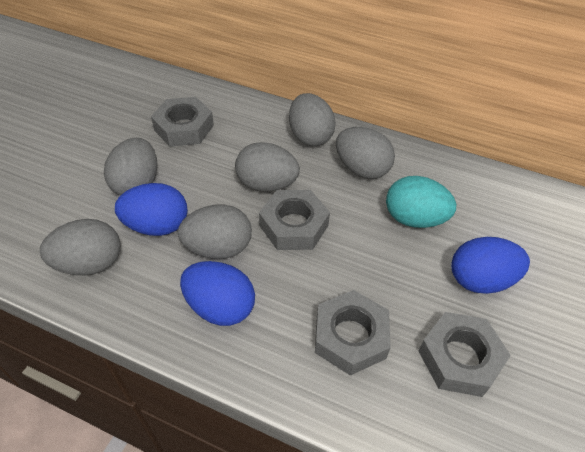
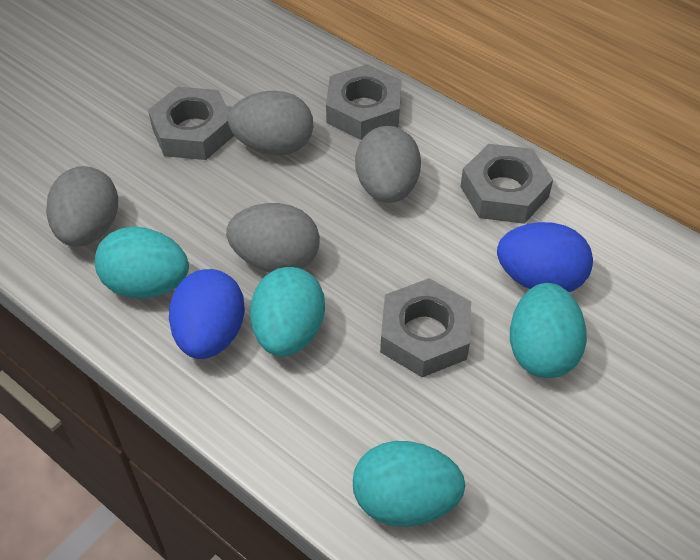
blue egg: [115,183,188,236] [180,261,255,326] [451,237,530,294] = 3 -> [169,269,245,359] [497,222,593,292] = 2
grey egg: [40,219,120,275] [104,138,157,196] [178,204,252,259] [235,142,300,192] [289,93,336,146] [336,127,395,179] = 6 -> [46,166,118,247] [226,203,320,272] [228,91,313,155] [355,126,421,203] = 4
turquoise egg: [386,176,456,228] = 1 -> [95,226,189,299] [250,267,325,356] [353,441,465,527] [510,283,587,378] = 4

